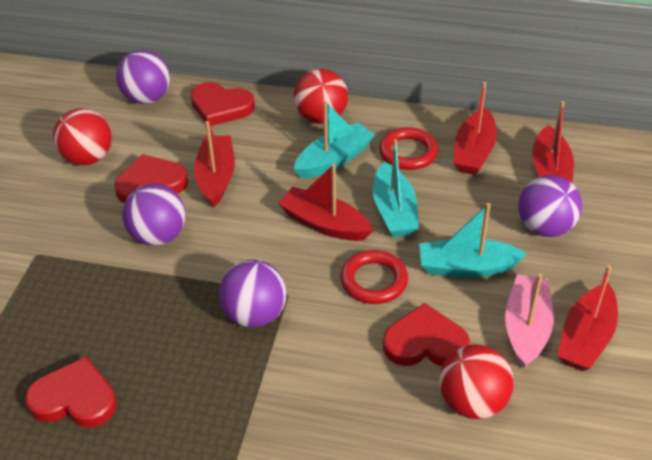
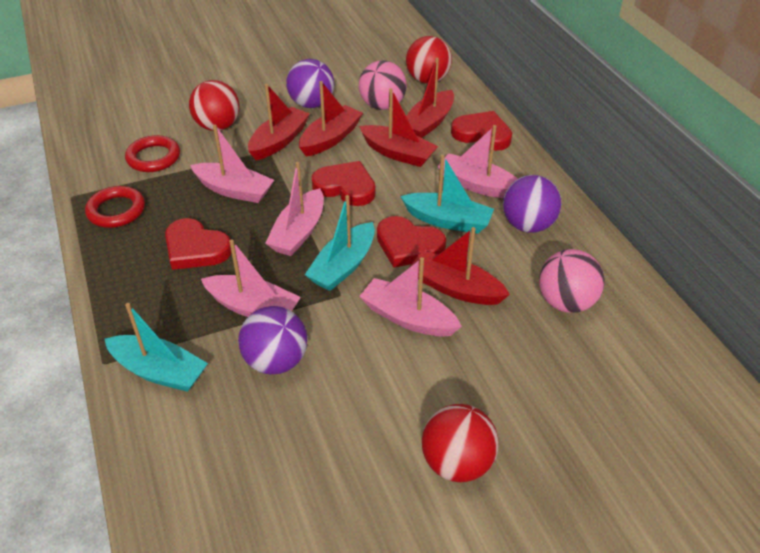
pink ball: none = 0 -> [359,60,407,110] [539,249,605,313] = 2
pink boat: [505,274,554,369] = 1 -> [190,125,274,203] [201,239,301,317] [265,162,324,256] [359,257,462,337] [437,125,518,198] = 5
purple ball: [116,50,170,104] [122,184,185,246] [219,260,287,328] [518,175,582,237] = 4 -> [238,306,307,374] [286,59,334,108] [503,175,561,233] = 3

